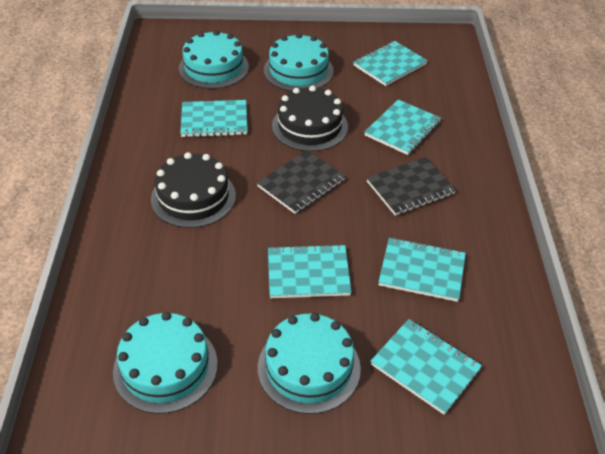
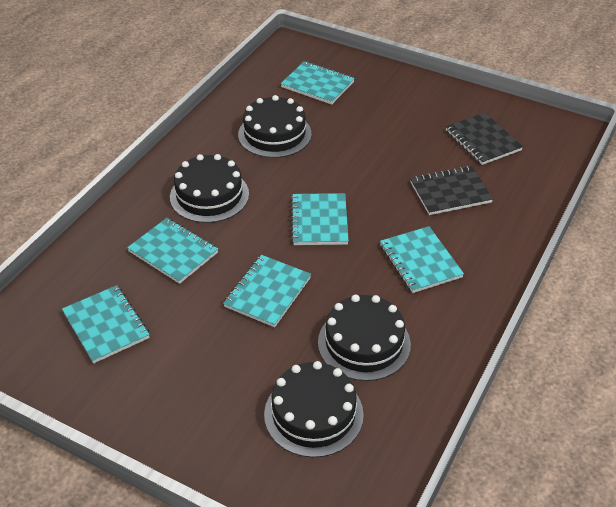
black cake: [151,152,236,228] [272,86,348,151] = 2 -> [170,154,249,223] [238,95,312,158] [264,361,364,458] [318,295,411,381] = 4
turquoise cake: [113,312,218,414] [179,30,249,89] [258,313,361,414] [264,33,334,91] = 4 -> none = 0

